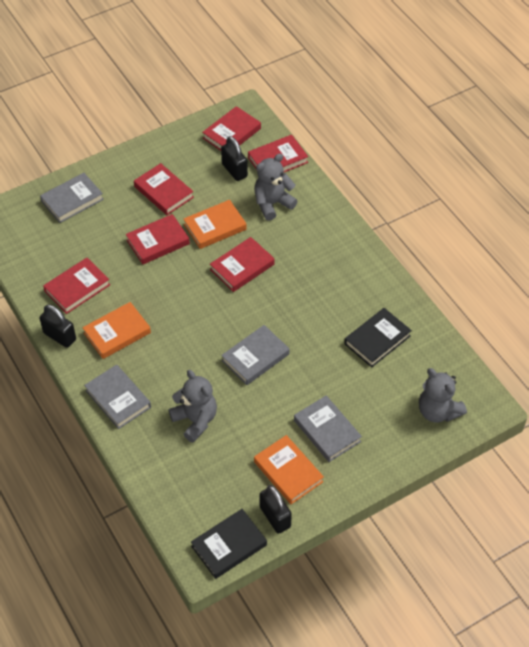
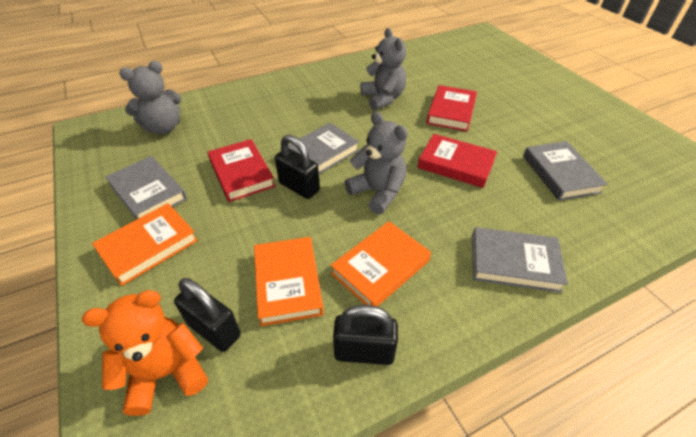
black book: [191,509,267,579] [344,308,412,367] = 2 -> none = 0
orange teddy bear: none = 0 -> [82,290,208,416] = 1
red book: [43,258,110,314] [126,214,190,265] [134,163,194,215] [202,106,261,151] [210,237,275,292] [248,135,308,172] = 6 -> [208,139,275,202] [417,134,497,188] [426,85,477,131] = 3

